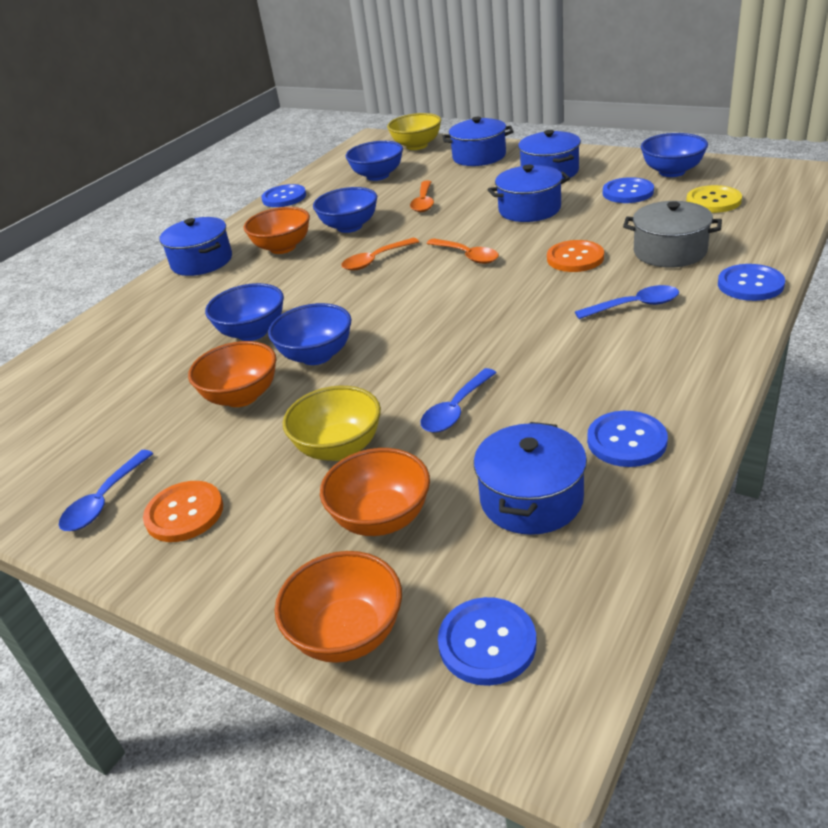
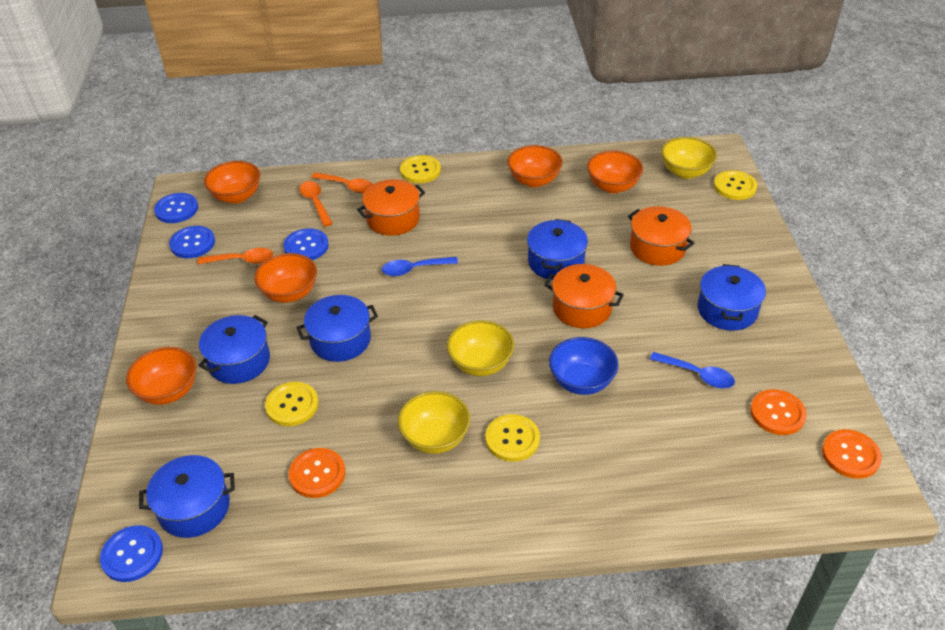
blue bowl: [205,283,284,341] [268,303,352,365] [313,187,377,233] [346,141,403,181] [641,133,708,177] = 5 -> [549,337,618,395] = 1
blue button: [261,184,306,207] [438,597,537,686] [587,411,668,467] [603,177,654,203] [718,264,785,301] = 5 -> [100,525,163,582] [154,193,198,223] [169,226,215,258] [283,229,329,260] = 4
blue spoon: [59,450,154,531] [421,368,496,433] [575,285,679,319] = 3 -> [382,257,458,276] [650,352,735,388] = 2
grey pot: [623,201,722,267] = 1 -> none = 0
orange bowl: [188,341,276,407] [244,207,310,254] [275,551,402,663] [320,448,430,536] = 4 -> [126,347,196,405] [204,161,260,204] [254,253,317,303] [508,145,563,187] [587,151,643,193] = 5
orange button: [143,481,223,542] [547,240,604,272] = 2 -> [289,448,345,498] [750,389,807,435] [822,429,882,479] = 3
orange pot: none = 0 -> [357,179,425,236] [545,264,624,328] [628,206,695,266] = 3
yellow bowl: [283,386,381,461] [387,113,441,150] = 2 -> [398,391,470,454] [447,320,514,376] [661,137,717,179] = 3
yellow button: [686,185,742,213] = 1 -> [265,382,319,426] [400,155,441,183] [485,414,540,462] [714,170,757,200] = 4

